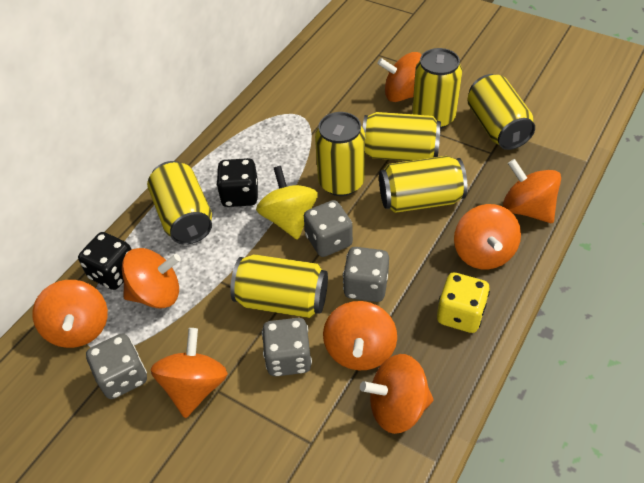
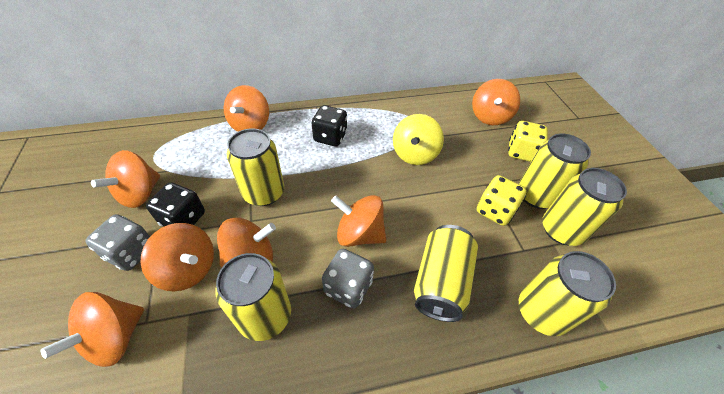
grey dice: [86,333,147,399] [262,318,312,376] [304,200,353,257] [343,247,389,302] = 4 -> [85,214,151,271] [322,249,374,308] = 2
orange spinning top: [33,280,108,348] [122,248,181,308] [151,328,228,418] [323,301,397,370] [360,354,434,434] [377,52,421,102] [454,204,521,269] [503,159,561,223] = 8 -> [41,292,144,367] [91,150,160,208] [141,223,214,292] [217,218,276,267] [224,85,269,132] [331,195,386,247] [472,79,520,125] = 7
yellow can: [147,161,212,245] [230,254,328,318] [315,112,365,196] [363,112,441,161] [379,156,467,213] [412,48,462,129] [467,74,535,150] = 7 -> [215,253,291,341] [227,128,284,206] [414,225,478,322] [518,134,591,209] [519,251,616,336] [542,168,627,246] = 6
yellow dice: [437,273,490,333] = 1 -> [477,175,527,226] [508,121,548,162] = 2

